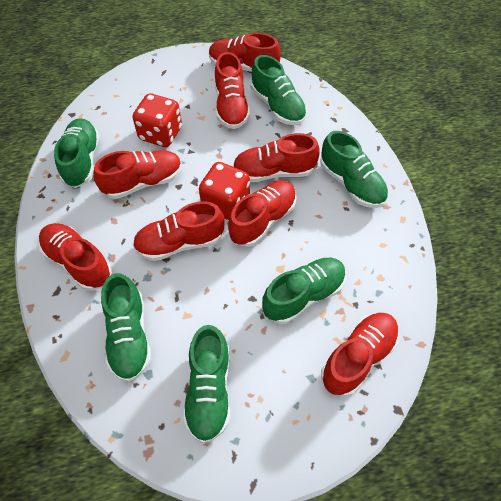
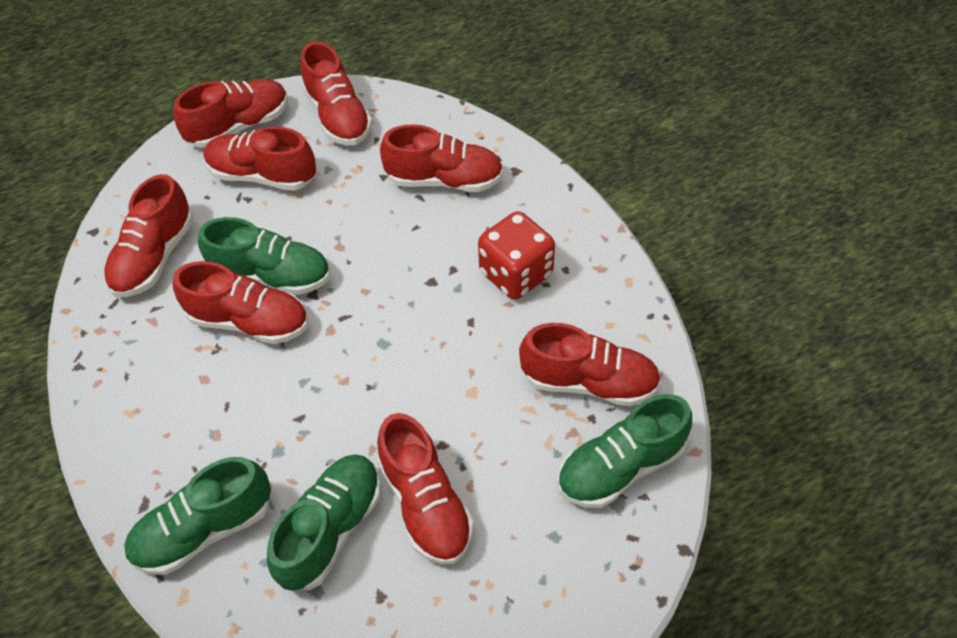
green shoe: [54,118,100,188] [101,273,151,382] [183,325,230,443] [251,55,307,125] [262,258,346,324] [320,131,388,208] = 6 -> [124,457,271,575] [198,217,330,295] [267,454,381,591] [557,394,692,508] = 4
red dice: [132,93,182,147] [199,162,250,220] = 2 -> [478,211,555,300] = 1

